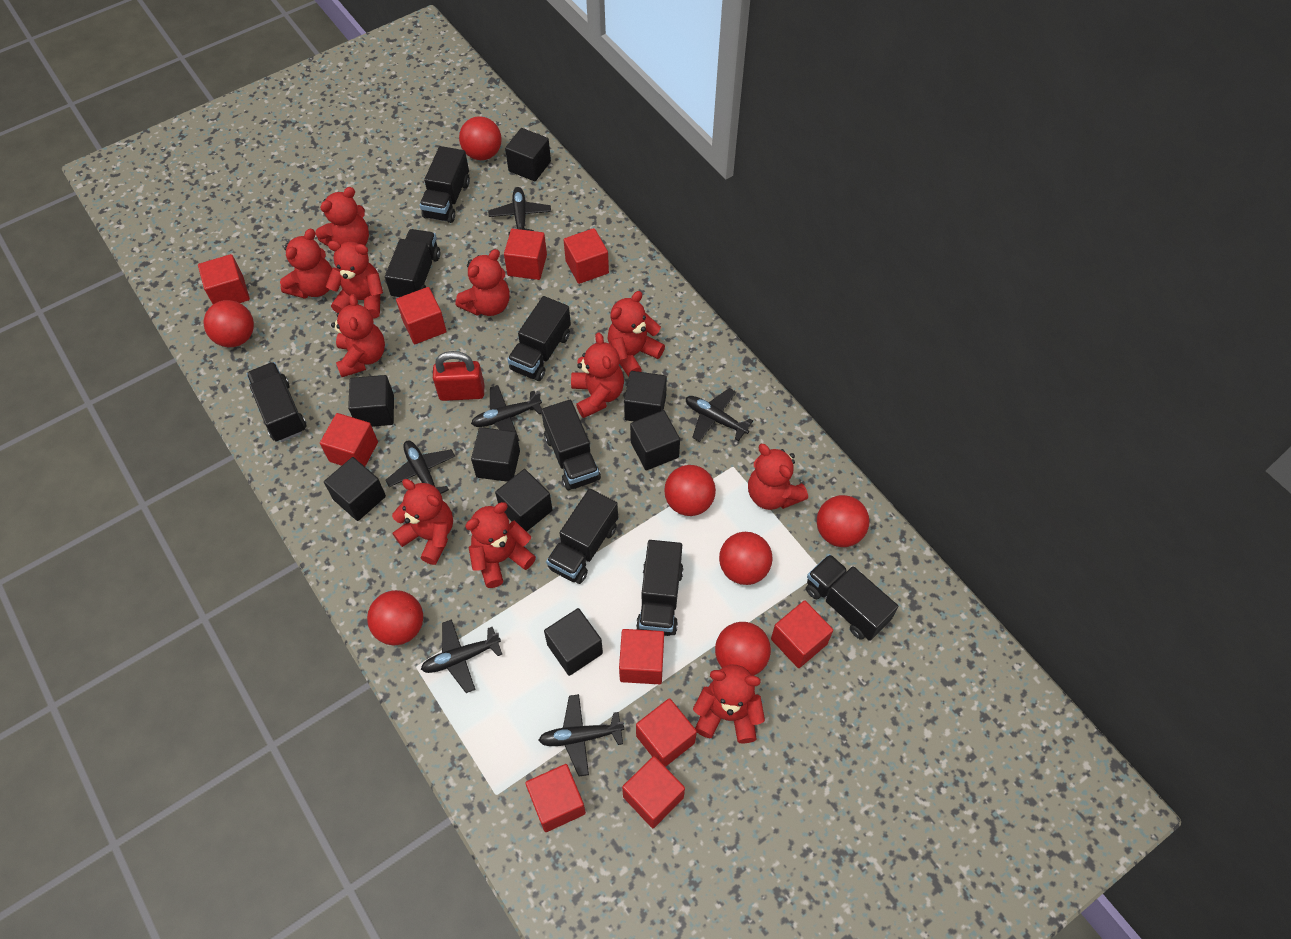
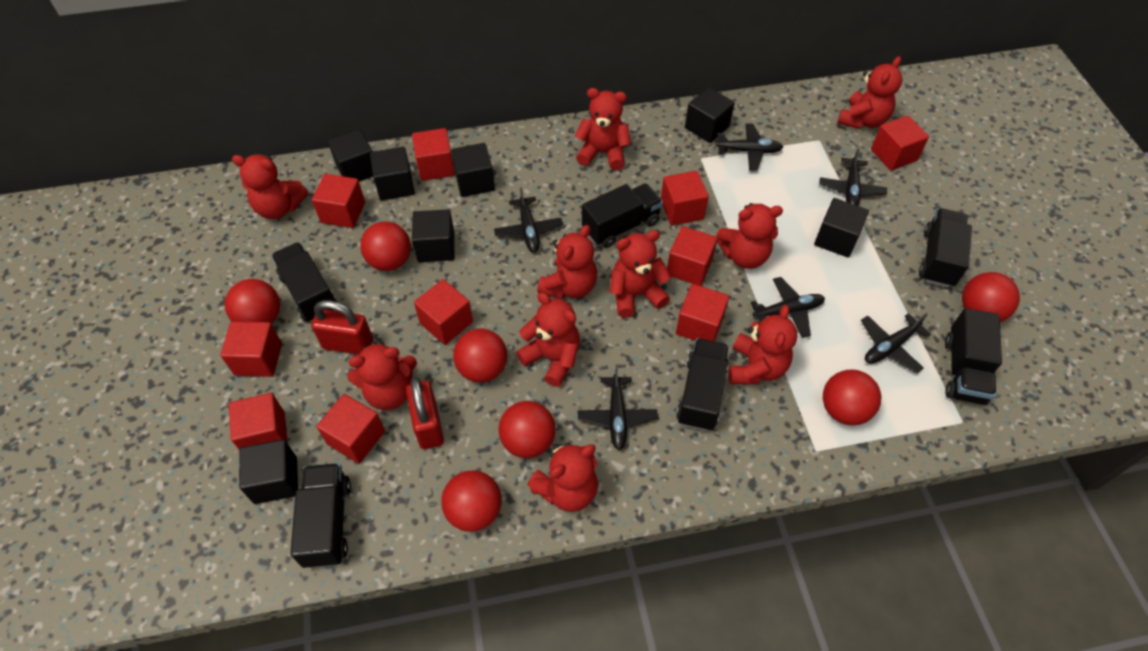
black cube: [324,457,386,521] [348,375,394,427] [471,427,520,482] [495,469,552,532] [505,128,551,181] [544,608,603,676] [624,371,667,421] [630,410,680,471] = 8 -> [239,439,298,504] [328,129,373,182] [370,147,415,201] [412,209,454,262] [451,143,495,197] [685,87,735,143] [814,198,869,257] = 7
black truck: [246,362,307,442] [385,229,440,299] [420,146,470,223] [507,296,571,381] [541,400,601,490] [546,489,618,584] [636,540,683,636] [806,554,898,641] = 8 -> [271,242,337,322] [290,463,351,568] [582,183,663,248] [676,338,729,431] [919,208,972,288] [945,308,1002,405] = 6
red padlock: [433,351,484,401] = 1 -> [311,300,373,355] [406,377,444,449] = 2
red teddy bear: [280,229,332,299] [316,187,369,246] [326,241,383,319] [331,294,385,377] [392,479,453,565] [456,249,510,316] [465,502,536,588] [571,332,624,418] [608,291,665,377] [693,665,765,744] [748,444,808,510] = 11 -> [232,155,308,219] [347,341,417,410] [516,292,580,387] [528,443,598,512] [537,225,598,299] [575,88,631,170] [610,230,672,318] [716,203,783,269] [728,305,797,384] [837,56,902,129] = 10

